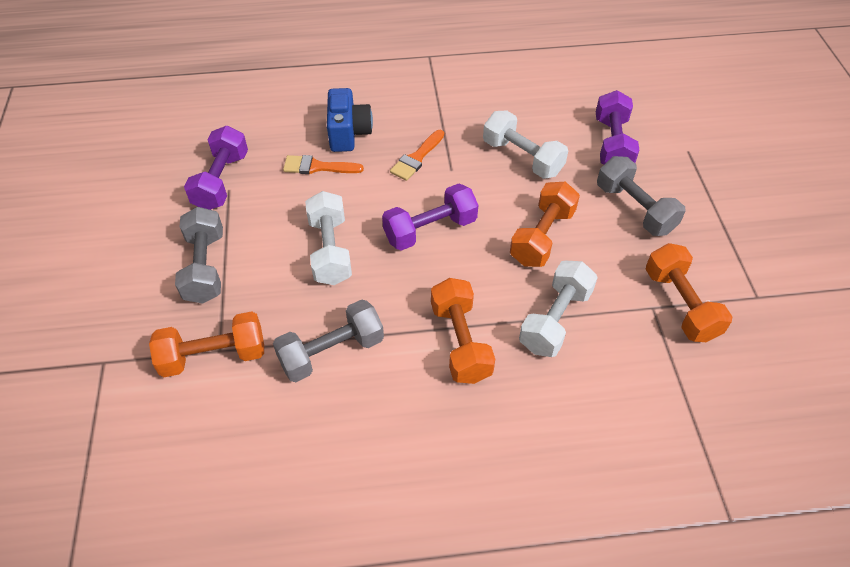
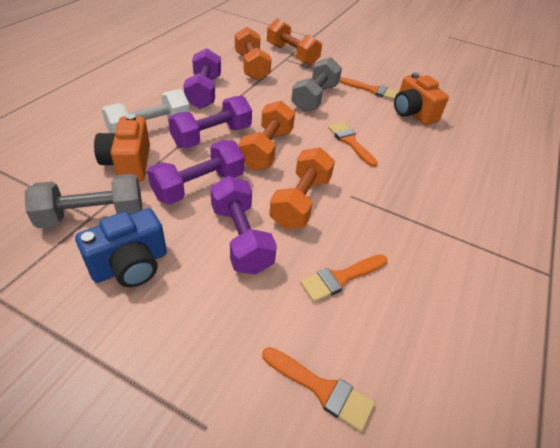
grey dumbbell: [175,207,223,304] [273,299,384,382] [597,156,686,236] = 3 -> [25,174,142,228] [291,57,342,112] = 2
orange brush: [283,155,364,174] [390,130,444,181] = 2 -> [262,347,375,432] [300,254,387,302] [328,122,377,167] [340,78,399,100] = 4
orange camera: none = 0 -> [94,114,150,182] [394,72,449,125] = 2
purple dumbbell: [184,126,248,210] [382,183,478,251] [596,90,639,164] = 3 -> [147,140,244,205] [168,96,252,148] [183,48,221,109] [210,176,277,274] = 4
white dumbbell: [305,191,352,285] [483,110,568,179] [519,261,598,357] = 3 -> [102,89,190,133] = 1

